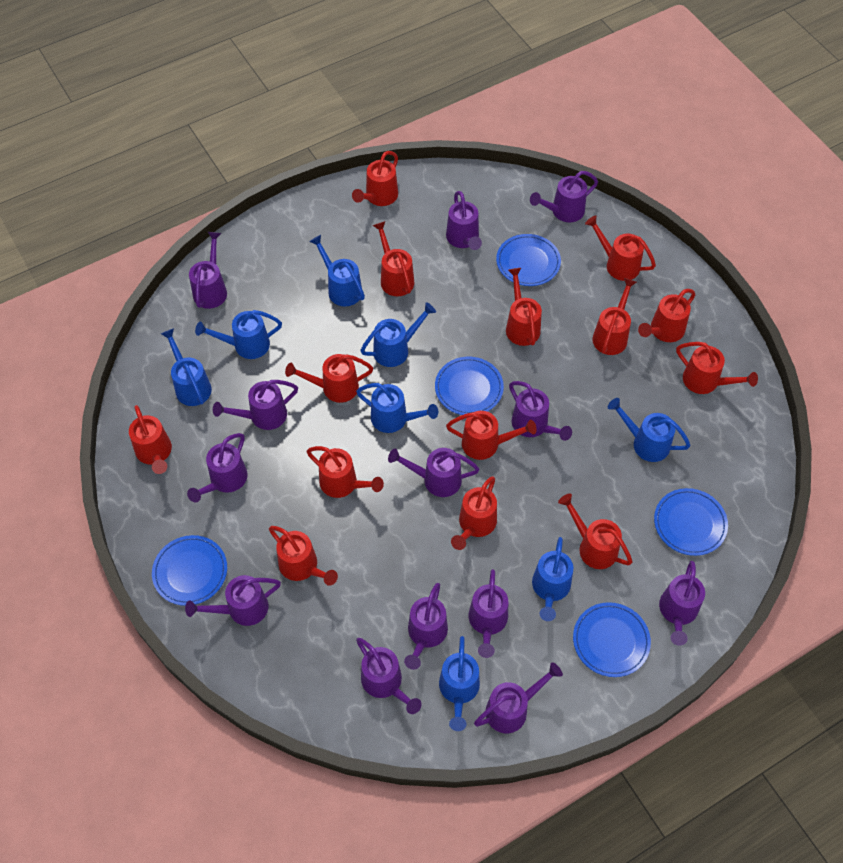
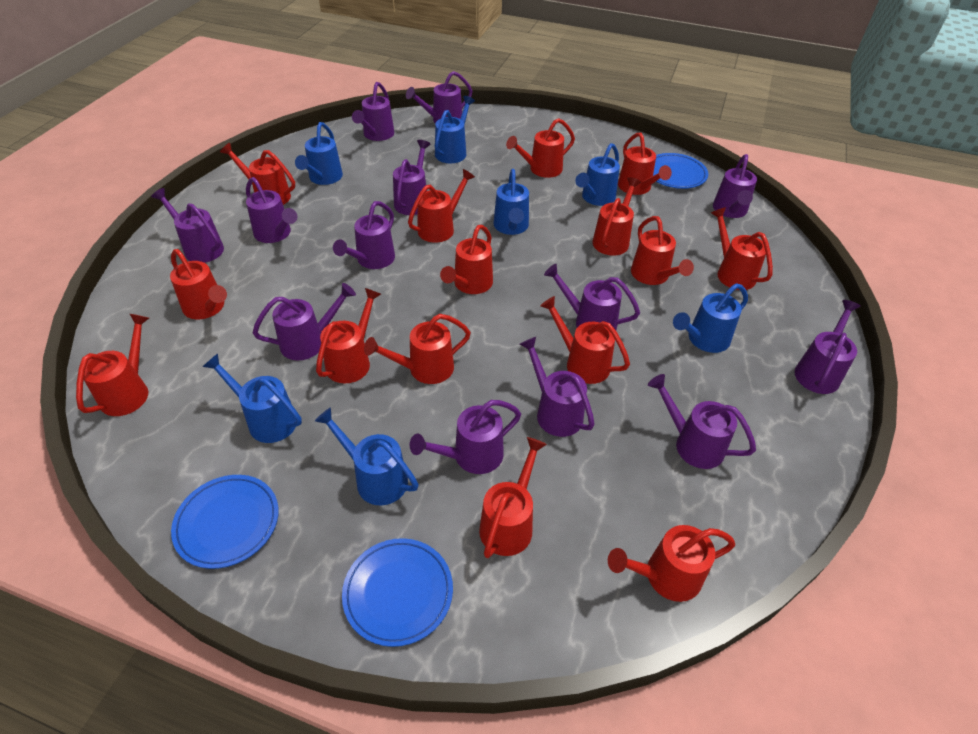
blue plate: [152,535,227,606] [435,357,504,415] [496,234,561,286] [573,602,651,677] [654,488,728,556] = 5 -> [171,475,279,569] [342,538,453,647] [653,153,708,189] = 3
blue watering can: [161,328,212,406] [195,310,282,359] [309,235,365,306] [356,383,438,433] [360,302,436,367] [439,636,480,731] [532,537,573,621] [608,398,691,462] = 8 -> [203,353,302,443] [295,122,343,185] [315,407,418,505] [435,96,475,163] [493,169,529,235] [575,143,620,206] [673,284,748,353] = 7
red watering can: [129,405,172,474] [269,526,338,586] [285,354,373,403] [306,446,384,498] [352,151,398,206] [373,221,414,296] [446,411,537,460] [451,476,497,550] [506,268,542,346] [558,494,632,569] [585,215,656,281] [593,278,637,355] [638,289,695,342] [676,342,758,394] = 14 -> [76,314,149,416] [170,249,227,319] [220,143,295,205] [316,288,381,384] [364,314,471,384] [408,169,475,243] [440,225,493,294] [479,437,547,558] [506,118,575,178] [540,296,630,384] [592,177,641,256] [608,525,735,602] [618,132,672,195] [631,216,694,285] [711,207,773,290] = 15

